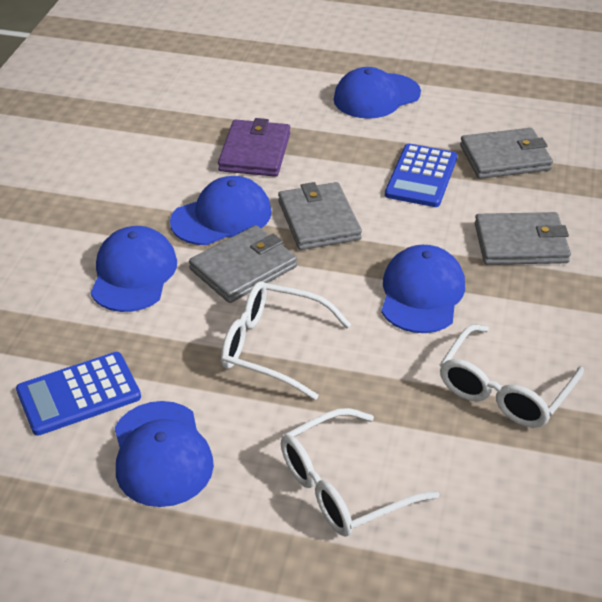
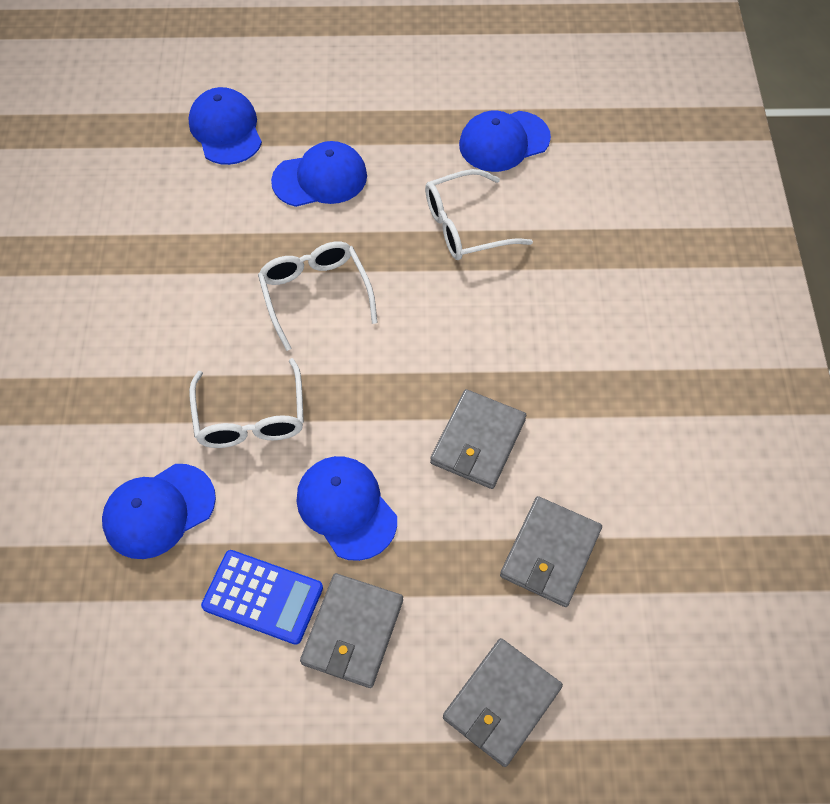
blue calculator: [16,352,141,436] [385,144,457,207] = 2 -> [201,550,323,645] = 1
purple wallet: [218,118,290,177] = 1 -> none = 0

